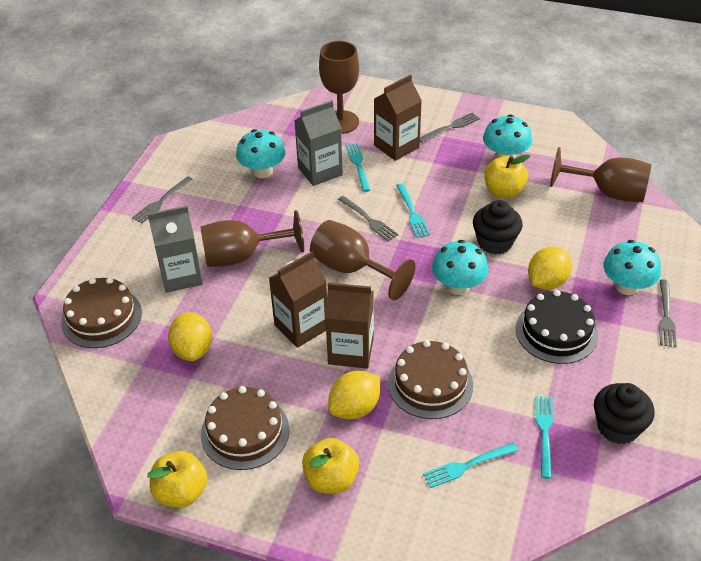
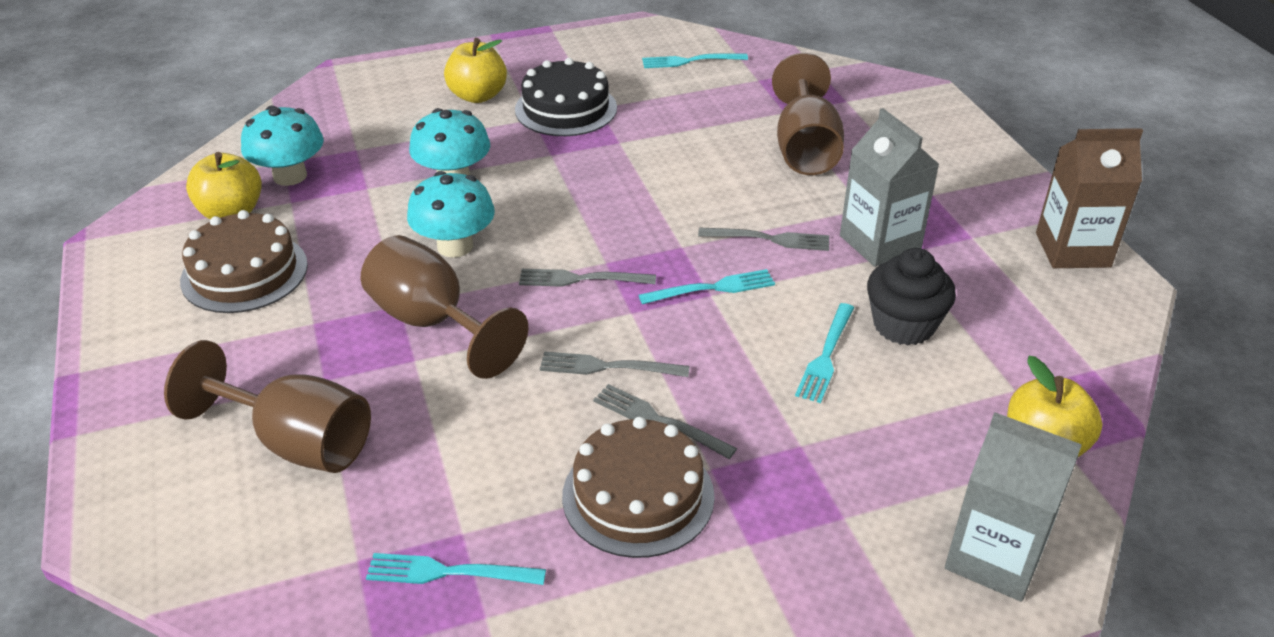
black cupcake: [473,200,523,255] [594,383,655,444] = 2 -> [867,248,956,345] = 1
brown cake: [61,277,142,348] [201,386,289,470] [388,340,473,419] = 3 -> [180,210,308,313] [562,417,715,558] = 2
brown carton: [269,251,327,348] [325,283,374,369] [374,75,422,161] = 3 -> [1036,128,1143,268] = 1
brown goblet: [200,210,304,267] [310,220,415,301] [319,41,359,134] [550,147,651,202] = 4 -> [164,340,371,473] [361,235,528,379] [772,53,844,175] = 3
turquoise mushroom: [236,129,285,178] [432,240,488,295] [483,114,532,159] [603,240,661,295] = 4 -> [241,106,324,186] [407,171,495,258] [409,108,490,175] = 3
yellow lemon: [168,312,212,361] [328,371,380,420] [528,247,572,290] = 3 -> none = 0

